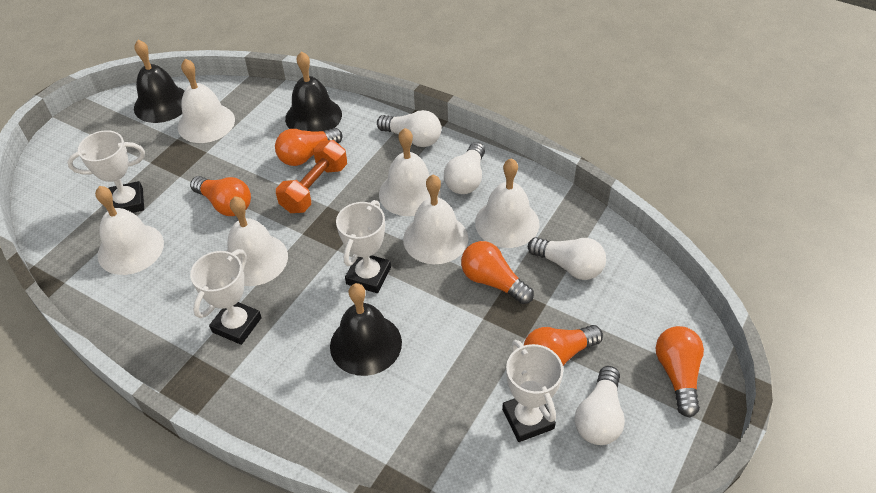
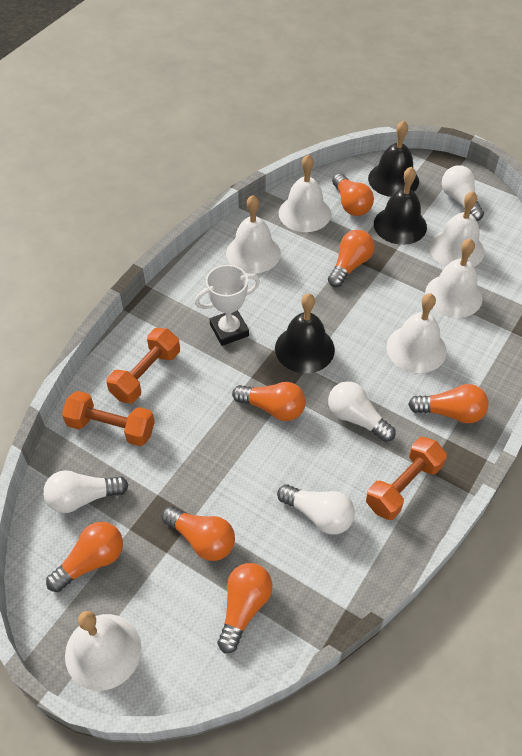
orange dumbbell: [276,140,347,213] = 1 -> [62,391,155,446] [106,328,180,404] [366,437,447,520] = 3
orange light bulb: [190,176,251,216] [275,128,343,166] [461,241,534,304] [524,325,603,366] [656,326,704,417] = 5 -> [46,522,123,592] [161,506,235,561] [217,563,272,653] [232,382,306,421] [328,230,374,287] [332,173,374,216] [408,384,489,423] = 7
white trophy: [67,130,145,213] [190,249,262,345] [336,200,391,293] [502,340,563,442] = 4 -> [195,265,260,346] = 1

